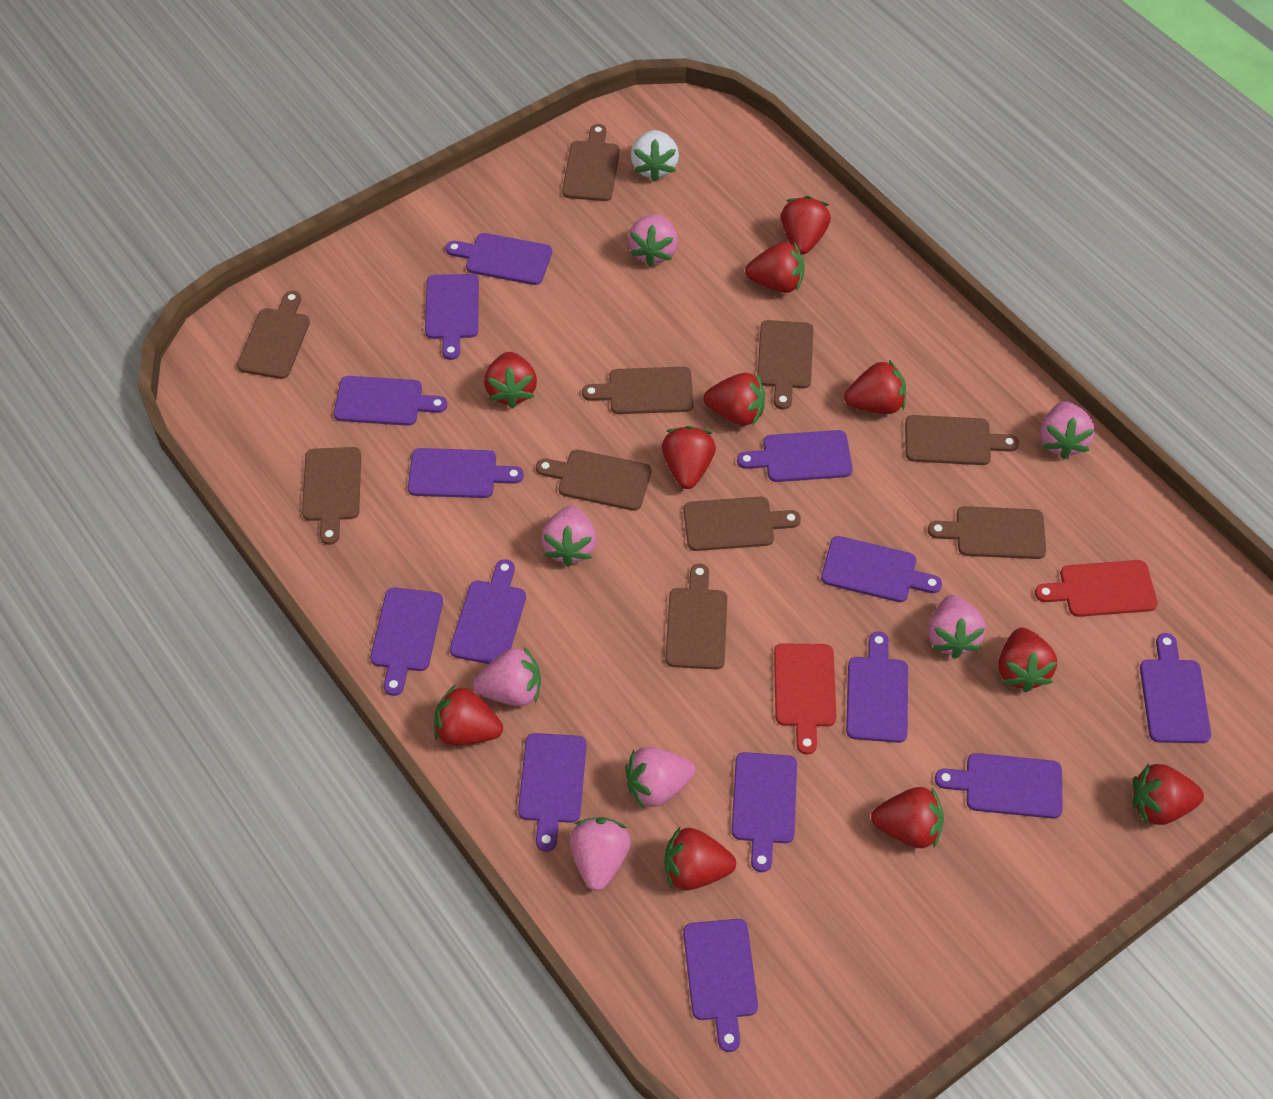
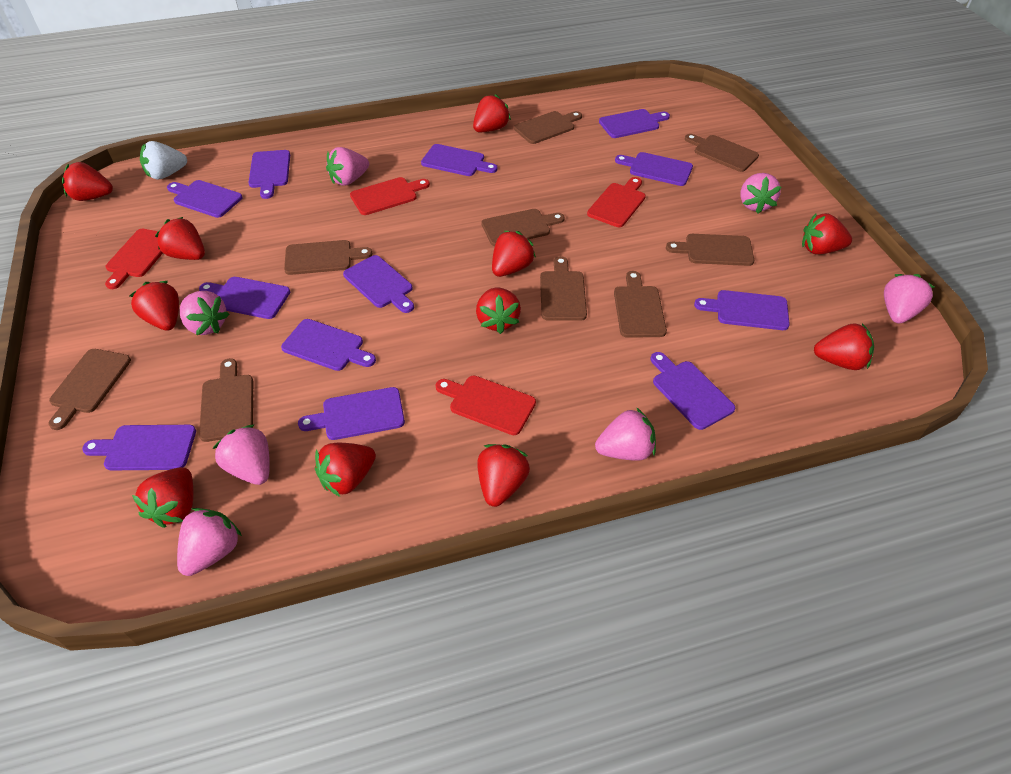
brown cutting board: [237,291,310,379] [302,447,361,545] [536,450,651,511] [562,124,620,201] [582,367,694,414] [665,564,727,669] [683,497,801,551] [757,320,814,410] [905,415,1019,465] [928,506,1046,559] = 10 -> [49,349,131,430] [199,359,253,442] [284,240,372,275] [481,209,565,246] [514,111,582,144] [540,256,587,321] [614,271,667,338] [666,234,754,266] [685,134,759,172] = 9
purple cutting board: [334,376,447,426] [370,587,443,696] [408,448,524,498] [425,274,479,360] [446,233,552,285] [450,559,526,664] [518,733,587,852] [683,919,758,1052] [732,752,797,872] [737,430,853,482] [821,536,942,602] [846,632,908,743] [935,753,1063,819] [1140,633,1211,743] = 14 -> [82,425,196,470] [167,180,242,218] [199,277,290,319] [248,150,290,199] [281,319,376,371] [298,387,405,440] [343,255,414,313] [421,144,498,176] [599,109,670,138] [615,152,693,186] [650,352,735,430] [694,290,790,330] = 12
red cutting board: [774,643,836,755] [1035,560,1158,617] = 2 -> [105,229,163,289] [350,177,430,215] [436,376,536,435] [587,177,646,227] = 4

